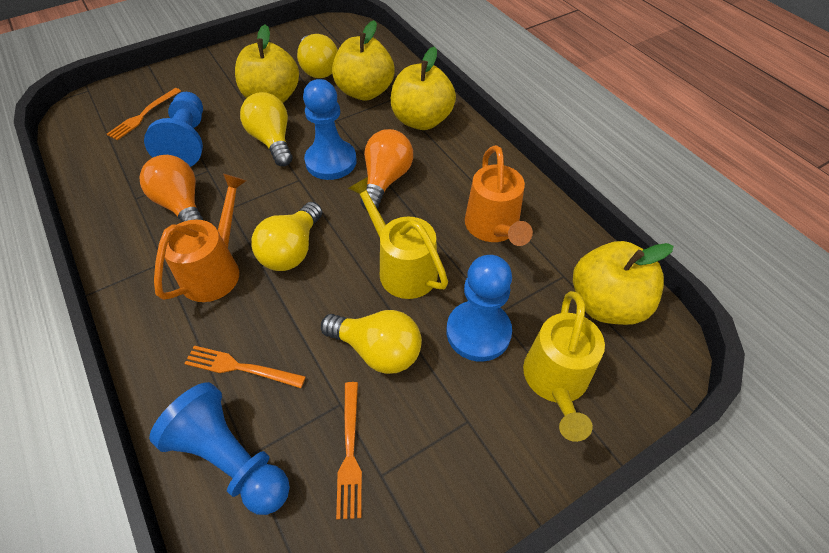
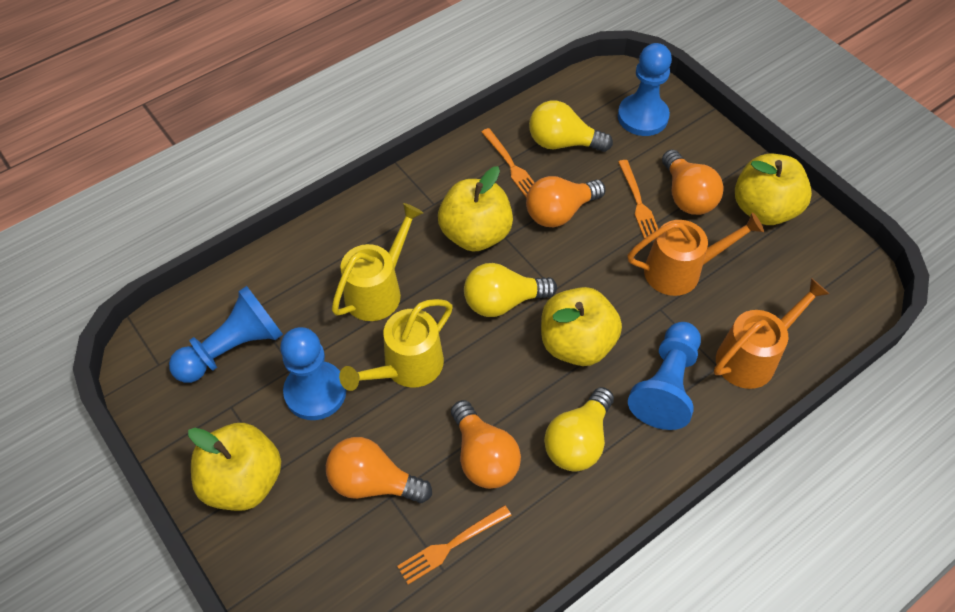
orange light bulb: [140,155,203,223] [360,129,413,210] = 2 -> [326,437,432,503] [451,400,521,489] [526,176,605,227] [662,150,724,215] = 4
yellow light bulb: [240,92,292,166] [252,202,322,271] [297,34,338,78] [321,310,422,374] = 4 -> [464,263,557,317] [529,101,613,152] [544,387,614,472] = 3

